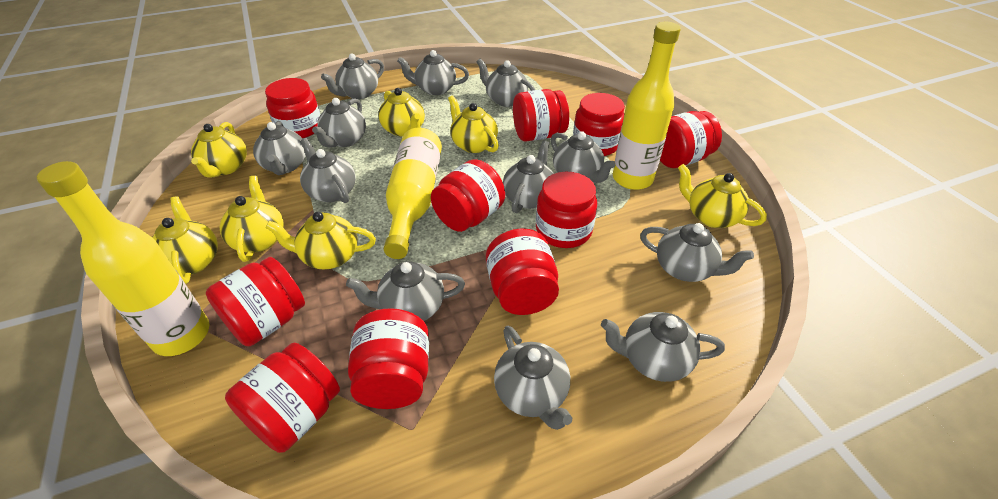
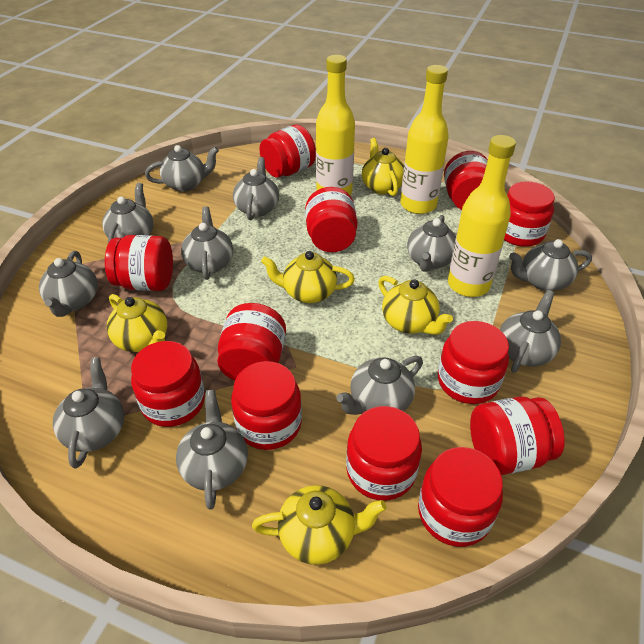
grey teapot: [253,121,306,175] [300,138,356,203] [312,98,366,148] [321,54,384,99] [346,261,465,321] [397,50,469,95] [477,58,535,107] [494,325,572,430] [503,140,554,213] [551,131,615,183] [601,312,725,382] [640,223,754,282] = 12 -> [39,251,98,317] [53,358,124,469] [102,183,153,243] [145,145,219,192] [176,390,248,510] [181,206,233,280] [233,157,279,220] [336,356,423,415] [407,215,456,272] [500,290,561,373] [509,239,592,291] = 11
red jar: [206,257,305,346] [225,342,340,453] [265,78,321,138] [348,308,429,409] [431,159,505,232] [486,228,559,315] [513,89,569,142] [536,172,597,248] [573,93,625,156] [660,111,722,168] = 10 -> [105,235,173,291] [131,341,205,427] [217,303,286,381] [231,361,302,450] [259,125,316,178] [305,187,358,252] [346,406,422,501] [418,447,503,547] [438,321,509,404] [444,151,488,210] [470,397,565,475] [504,181,555,247] = 12
yellow teapot: [152,197,218,284] [191,122,247,178] [220,176,284,262] [265,212,376,269] [378,88,425,137] [448,96,499,153] [678,164,767,228] = 7 -> [107,294,168,352] [252,485,387,565] [261,251,355,303] [362,138,404,196] [378,276,453,335] = 5

